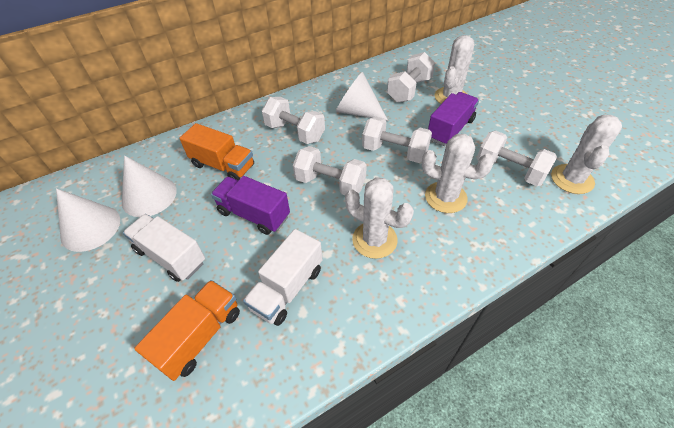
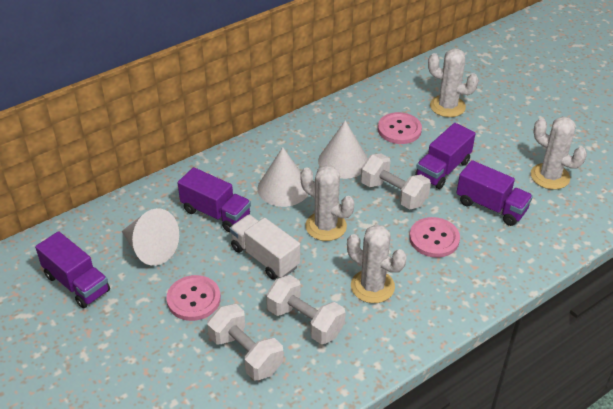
orange truck: [134,280,240,381] [179,123,254,181] = 2 -> none = 0
pink button: none = 0 -> [166,275,221,321] [378,112,422,144] [409,217,460,258] = 3
purple truck: [211,176,290,235] [428,92,479,146] = 2 -> [35,231,110,308] [178,167,251,232] [415,123,476,189] [456,160,533,226] = 4
white dumbbell: [262,97,325,144] [293,146,367,195] [362,117,432,163] [387,52,435,103] [477,131,557,186] = 5 -> [207,304,283,380] [266,275,346,344] [361,154,431,210] = 3
white truck: [123,214,205,282] [243,229,323,326] = 2 -> [230,215,300,279] = 1

